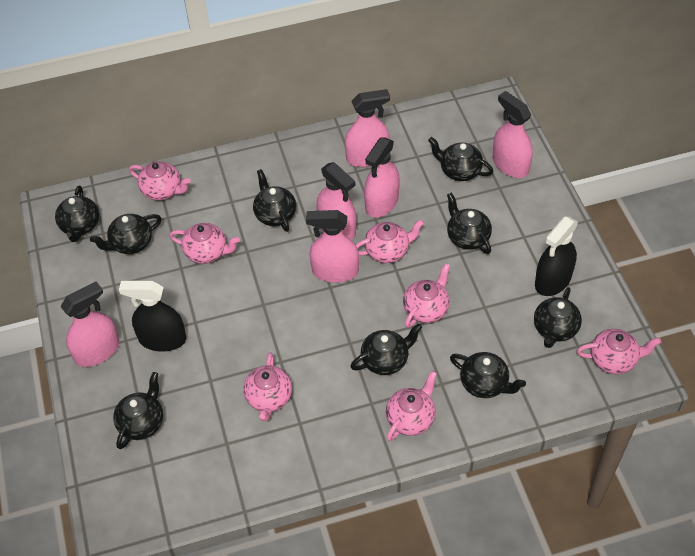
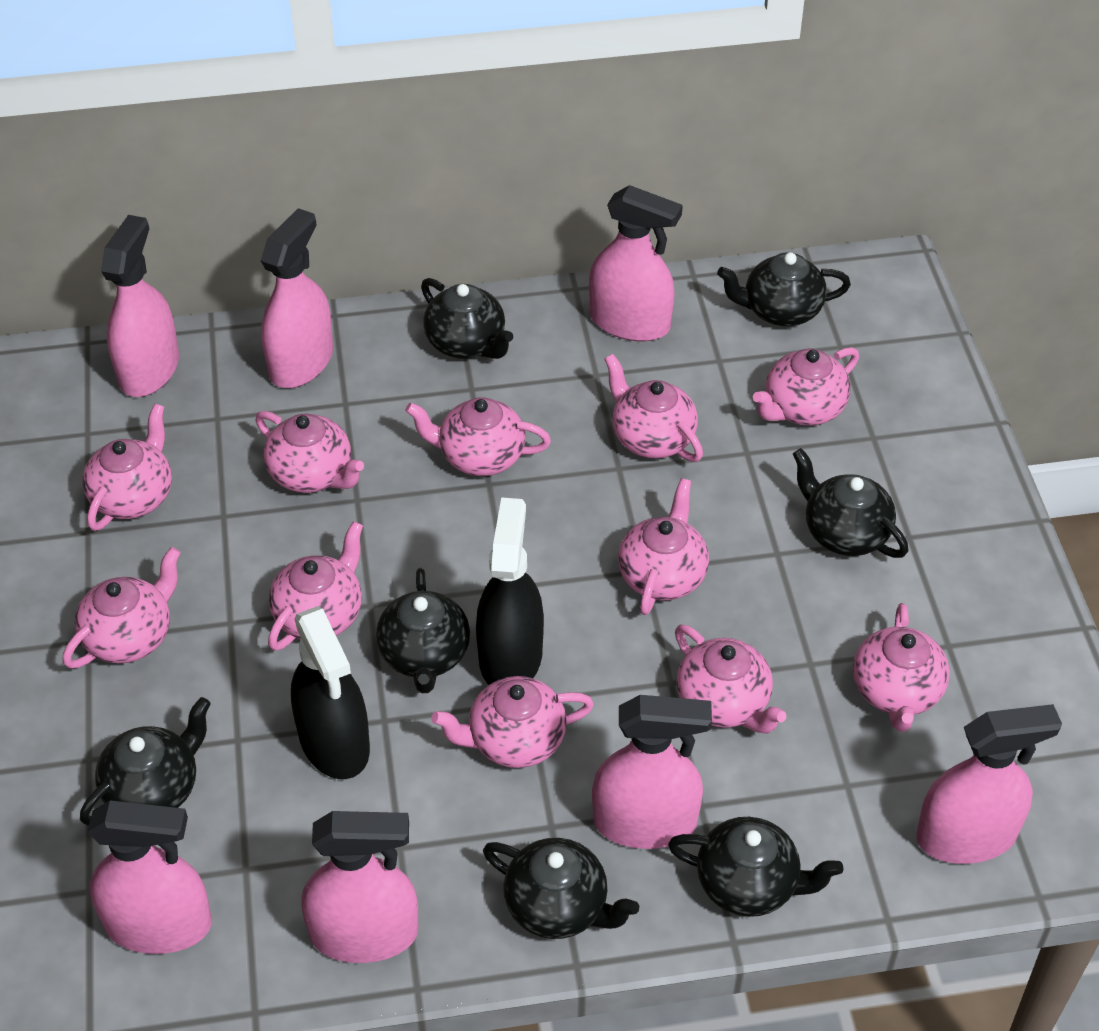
black teapot: [55,186,99,242] [90,214,162,254] [113,372,163,449] [253,169,296,232] [350,323,422,375] [428,137,494,181] [447,192,492,254] [450,352,526,398] [534,287,582,348] = 9 -> [80,697,211,826] [376,568,470,693] [421,278,513,359] [483,838,639,939] [668,817,843,917] [717,252,851,326] [793,448,908,558] = 7
pink spray bottle: [60,281,119,367] [306,210,359,283] [316,162,356,240] [345,89,390,167] [364,137,400,217] [493,91,533,178] = 6 -> [87,801,212,954] [101,215,179,397] [261,208,333,388] [301,811,418,963] [589,185,683,341] [592,695,712,849] [916,704,1062,864] = 7
pink teapot: [129,162,190,200] [170,223,240,264] [243,352,292,421] [356,219,424,263] [386,371,437,441] [403,263,450,328] [577,329,661,374] = 7 -> [63,547,181,668] [82,403,172,531] [255,411,364,493] [268,521,363,651] [405,398,551,476] [431,676,594,768] [604,354,703,462] [618,478,709,615] [675,625,786,734] [753,347,859,426] [853,603,950,732] = 11

